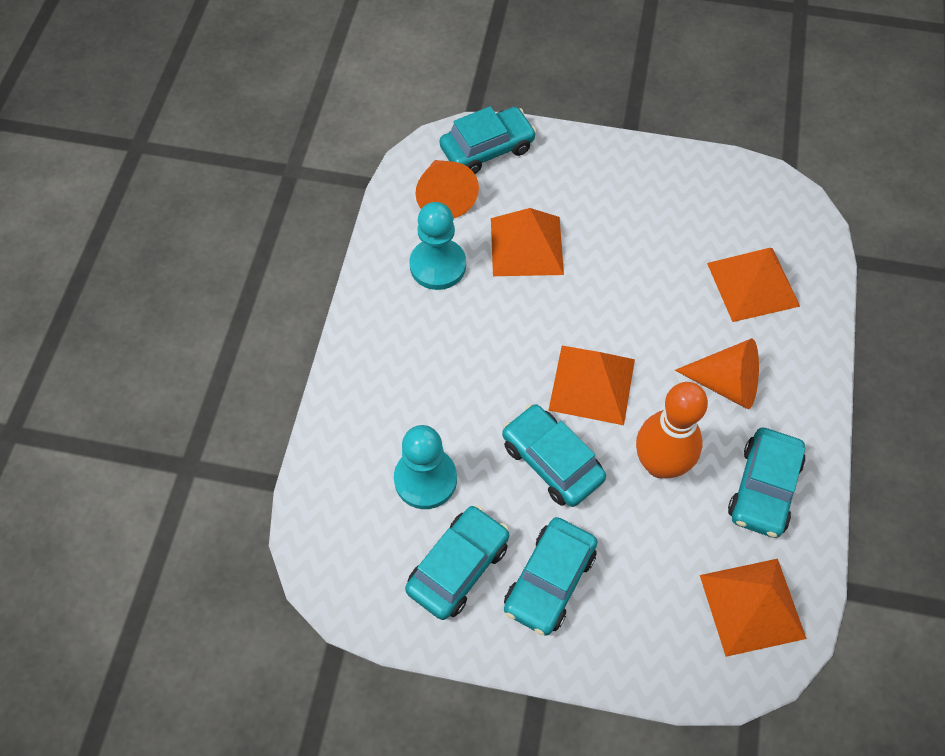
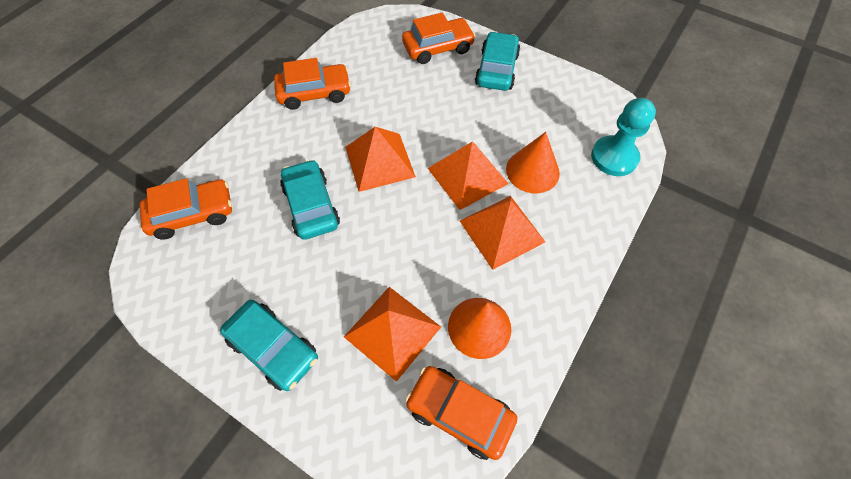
orange bowling pin: [636,382,708,478] = 1 -> none = 0
orange car: none = 0 -> [140,178,232,240] [274,58,351,110] [402,13,476,64] [405,366,517,460] = 4
turquoise car: [405,505,509,620] [440,106,536,174] [502,404,606,507] [504,517,598,636] [728,428,805,538] = 5 -> [220,300,318,391] [280,159,340,240] [475,31,520,91] = 3
turquoise pawn: [394,425,457,509] [409,202,466,290] = 2 -> [591,98,656,176] = 1

